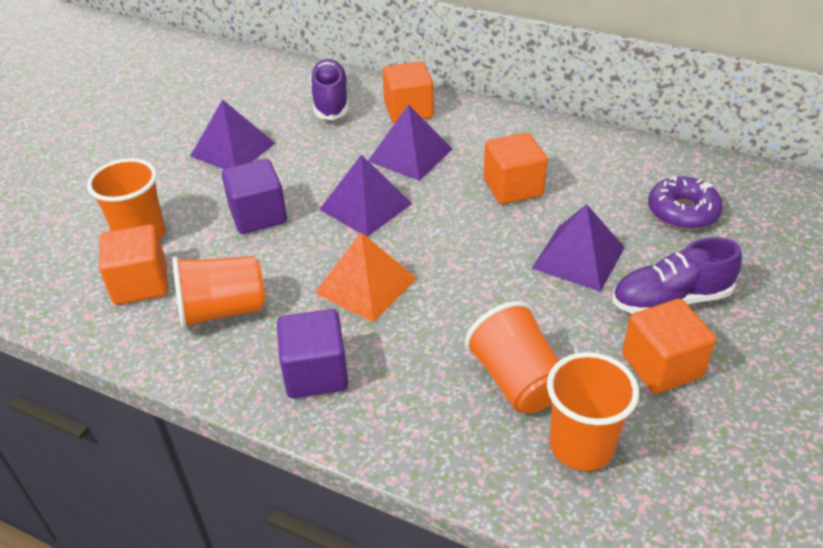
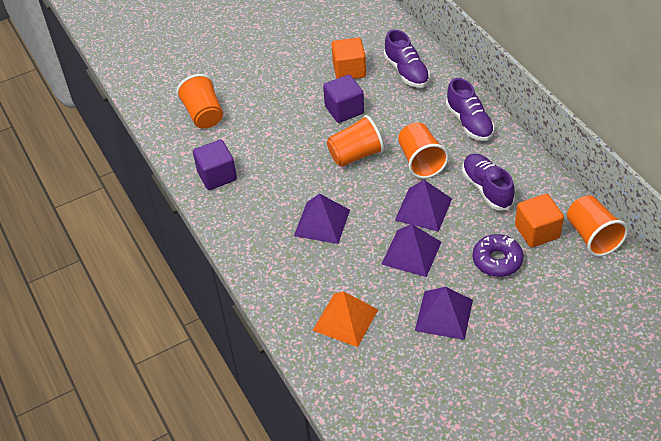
orange cube: [99,224,168,305] [382,61,434,123] [484,133,548,205] [622,299,716,394] = 4 -> [331,37,366,79] [515,194,564,248] = 2
purple shoe: [310,59,349,120] [612,237,742,314] = 2 -> [384,29,430,88] [446,78,494,141] [462,154,515,210] = 3

